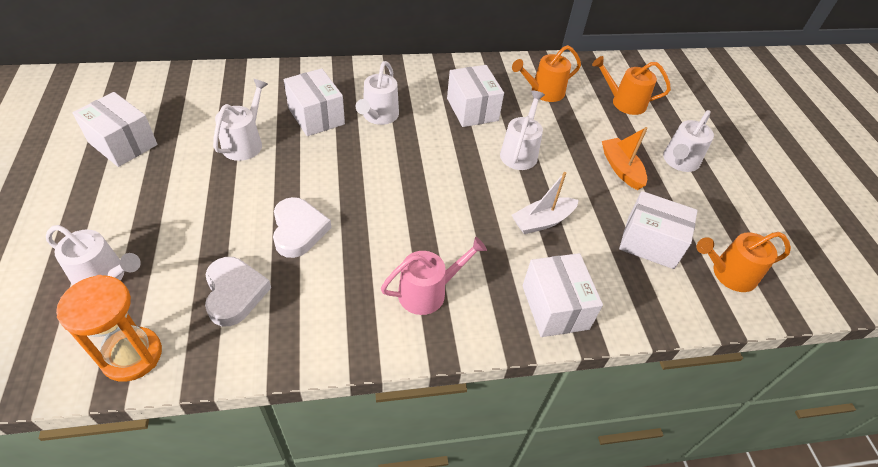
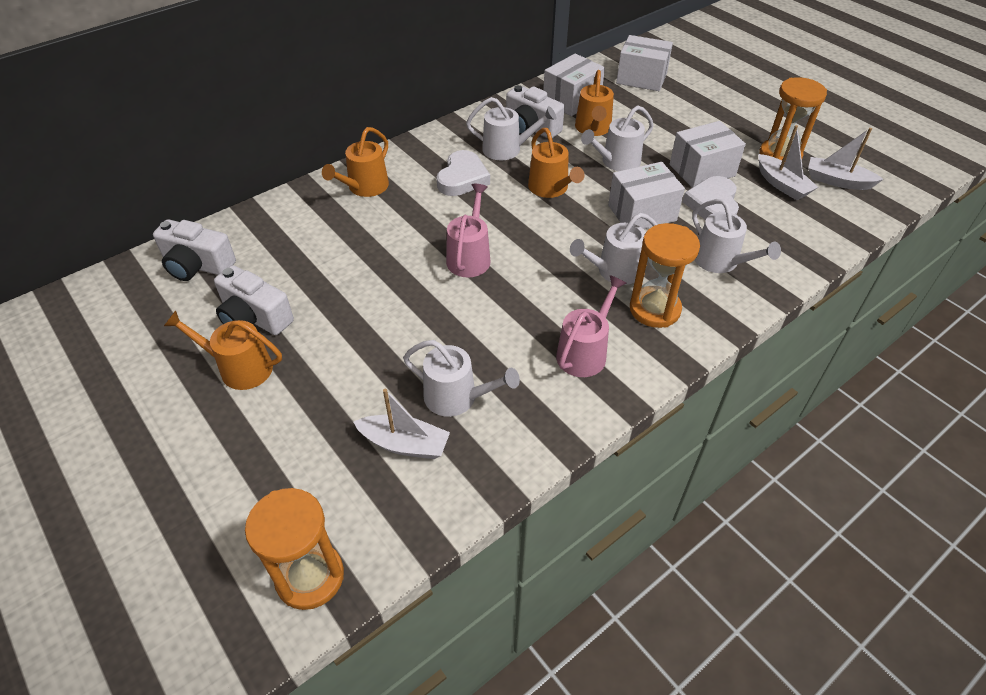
orange boat: [602,127,648,190] = 1 -> none = 0
orange hourglass: [56,275,162,382] = 1 -> [245,488,344,610] [630,223,700,328] [759,77,827,161] = 3
orange watering can: [512,45,581,102] [592,56,671,115] [696,232,791,292] = 3 -> [164,310,282,390] [322,127,389,197] [528,128,584,198] [575,70,614,136] = 4
pink watering can: [381,237,487,315] = 1 -> [446,184,491,278] [556,275,626,377] = 2
white boat: [512,172,579,234] = 1 -> [354,389,450,459] [758,125,818,200] [808,128,883,190] = 3
white box: [72,92,157,167] [284,68,345,136] [447,65,504,127] [522,253,603,337] [619,191,698,269] = 5 -> [543,53,605,116] [608,162,685,229] [616,35,673,91] [670,121,746,188] = 4
white camera: none = 0 -> [153,219,236,281] [214,265,294,335] [506,85,565,138] = 3

